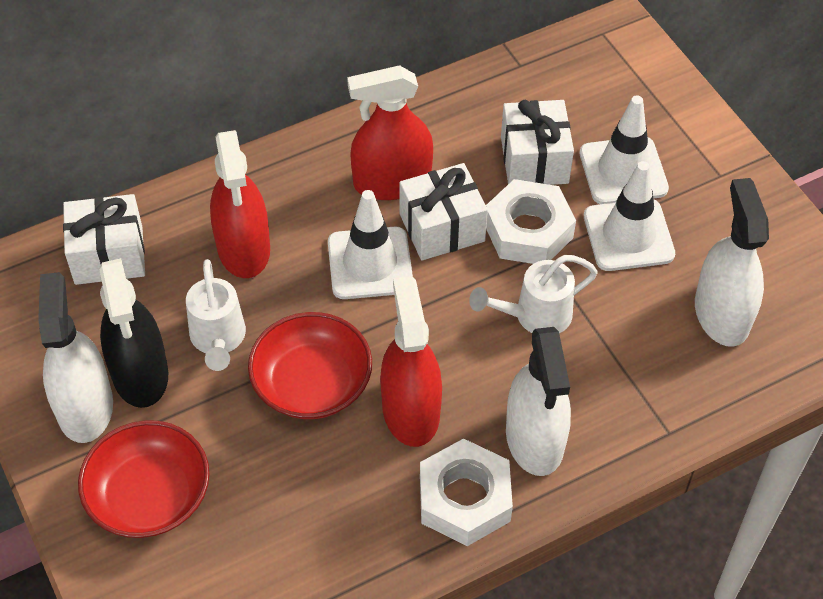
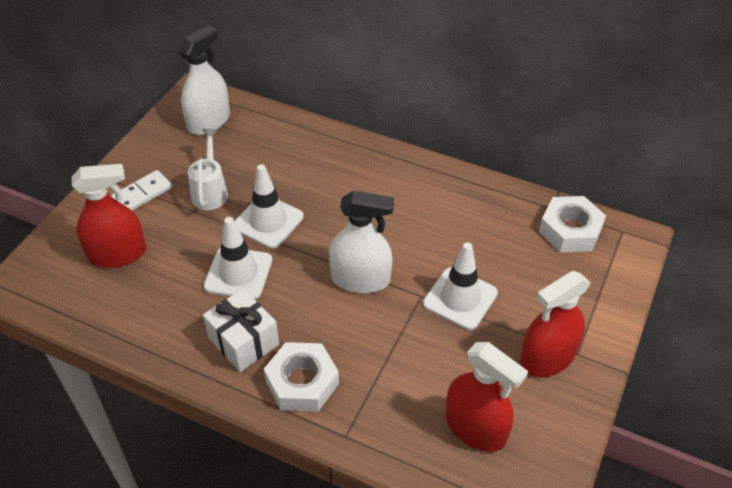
black spray bottle: [99,258,168,408] = 1 -> none = 0
red bowl: [78,420,210,538] [248,312,372,419] = 2 -> none = 0
white domino: none = 0 -> [111,170,172,211] = 1
white gift: [63,194,145,285] [399,163,488,260] [501,100,574,185] = 3 -> [203,288,279,372] = 1
white spray bottle: [38,272,113,443] [506,327,571,476] [695,178,769,347] = 3 -> [178,25,230,135] [329,190,394,294] = 2
white watering can: [186,259,246,371] [469,255,598,333] = 2 -> [188,129,228,210] = 1

